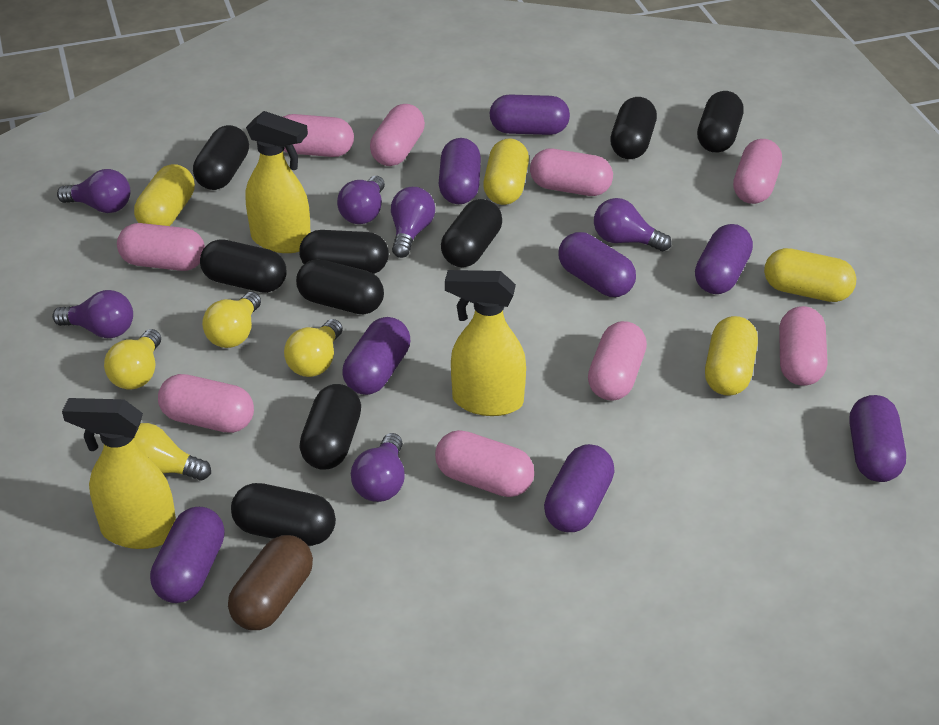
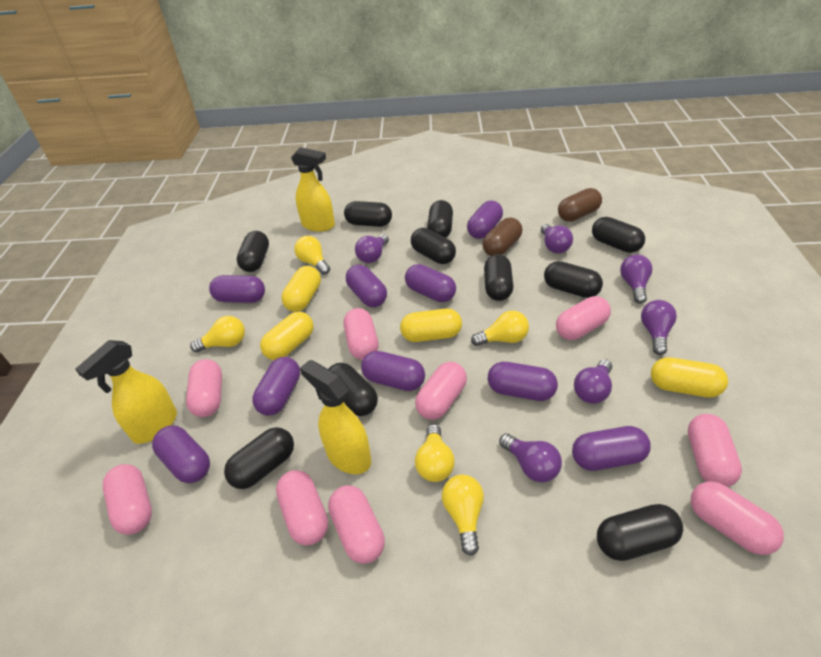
black capsule: [193,125,249,190] [200,239,287,293] [231,483,336,546] [296,259,384,315] [299,230,389,274] [299,384,361,469] [441,199,502,267] [610,97,657,159] [697,91,744,153] = 9 -> [224,427,294,489] [237,231,269,272] [329,363,378,416] [344,201,392,227] [411,228,456,264] [427,200,453,238] [484,254,514,301] [544,261,603,298] [592,217,645,253] [597,504,683,561] = 10
brown capsule: [228,535,313,630] = 1 -> [482,218,522,256] [558,188,602,222] = 2
purple capsule: [150,507,225,603] [343,317,410,395] [439,138,481,204] [489,94,570,135] [544,444,615,532] [558,232,636,297] [695,224,753,294] [849,395,906,482] = 8 -> [152,426,210,483] [209,275,265,303] [252,357,300,416] [346,265,387,307] [361,351,425,391] [405,264,456,302] [467,200,503,239] [488,362,558,401] [572,426,651,471] = 9
yellow light bulb: [104,329,161,390] [133,423,211,481] [202,292,261,348] [284,319,343,377] = 4 -> [190,316,245,353] [294,236,330,275] [415,424,455,482] [442,474,484,556] [471,311,529,346] = 5

